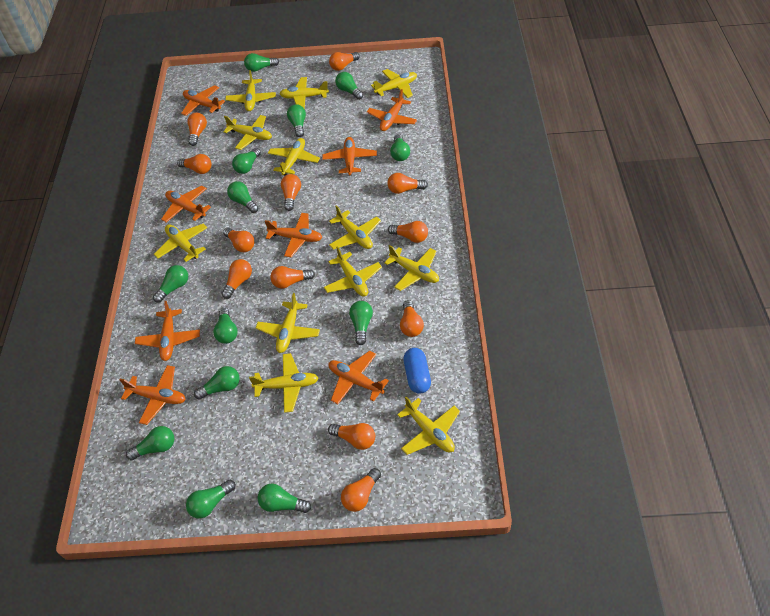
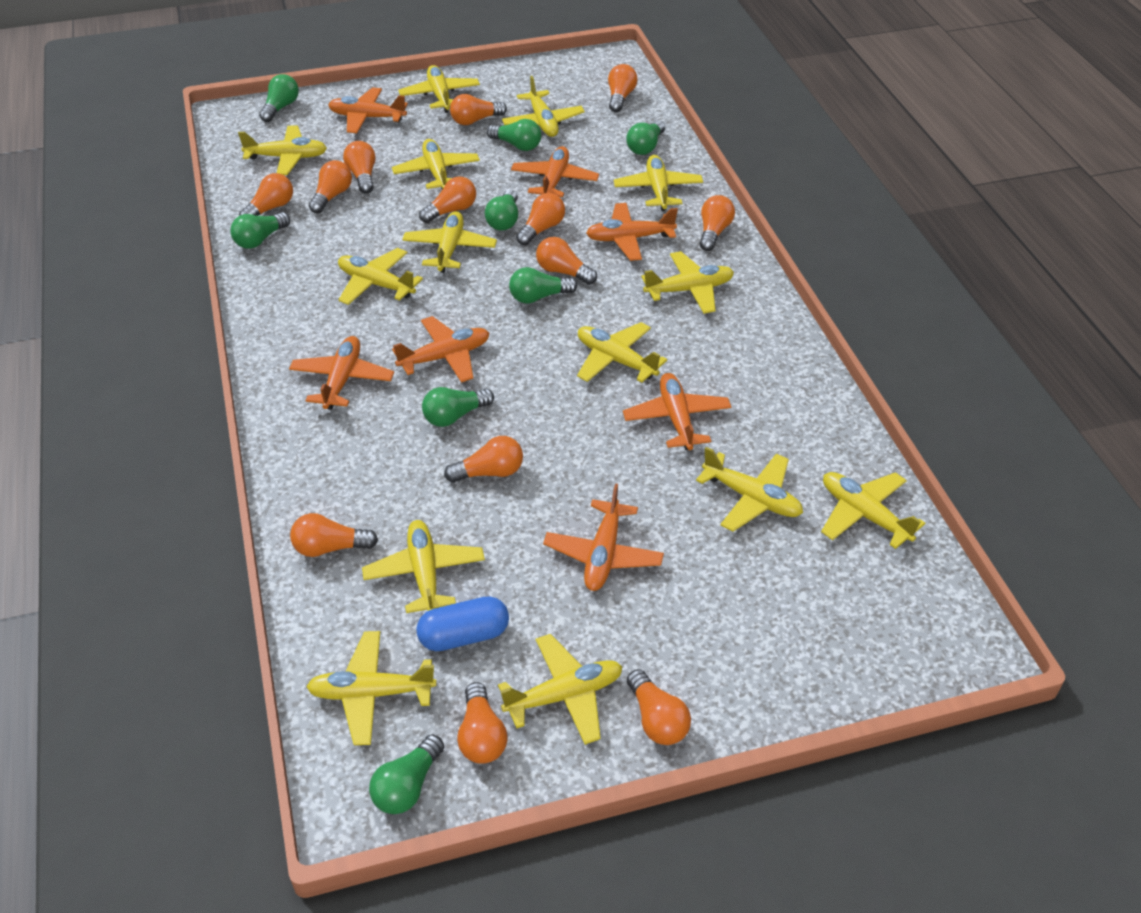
green light bulb: [126,426,174,460] [153,265,188,303] [186,480,236,519] [194,366,240,400] [213,308,238,344] [227,181,259,213] [232,148,261,174] [244,53,279,72] [258,484,311,513] [287,104,306,137] [335,72,363,100] [349,301,373,345] [390,134,410,161] = 13 -> [230,212,290,249] [259,74,299,122] [369,735,444,814] [422,387,494,427] [485,189,518,231] [487,119,541,151] [509,267,578,303] [626,120,665,155] = 8
orange light bulb: [177,154,212,174] [187,113,207,146] [222,259,252,299] [223,227,254,252] [270,266,315,289] [281,174,301,211] [328,423,375,450] [329,52,360,71] [341,468,381,512] [387,173,428,194] [388,221,428,243] [400,300,424,337] = 12 -> [239,173,293,216] [290,513,378,557] [309,160,352,213] [343,141,376,194] [419,176,476,223] [444,436,523,483] [450,94,507,125] [457,682,508,764] [516,193,565,245] [536,237,597,285] [608,64,638,112] [627,669,691,745] [700,195,735,251] = 13
orange plane: [119,365,186,425] [135,301,200,361] [161,186,211,222] [181,85,225,116] [265,213,322,257] [322,137,377,176] [328,351,389,404] [367,89,417,131] = 8 -> [289,336,394,410] [328,87,408,133] [392,316,489,383] [511,146,599,197] [543,483,664,591] [586,203,678,261] [623,373,731,450] = 7
yellow plane: [154,224,207,262] [223,115,272,150] [225,70,276,111] [249,353,318,413] [256,293,320,353] [268,138,320,175] [280,77,329,109] [324,246,382,297] [329,205,381,250] [371,69,417,98] [384,245,439,291] [397,397,460,455] = 12 -> [238,126,327,175] [306,631,437,745] [338,248,423,305] [362,520,485,613] [392,139,480,190] [398,65,480,113] [402,211,497,273] [498,634,622,745] [502,76,585,137] [577,322,667,383] [614,155,703,211] [641,251,734,314] [696,447,803,532] [821,472,925,549] = 14

